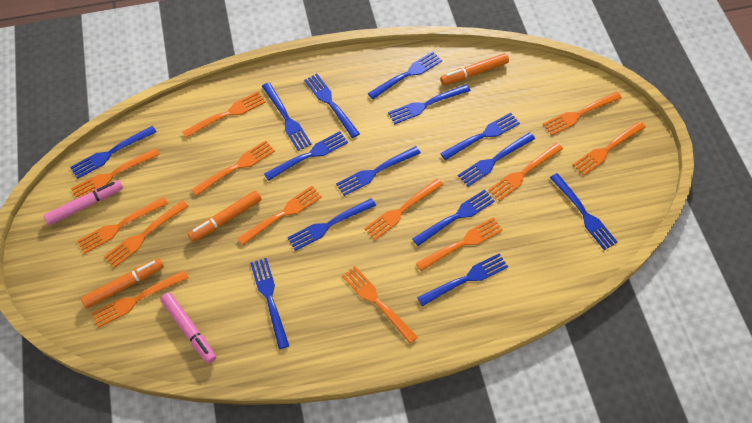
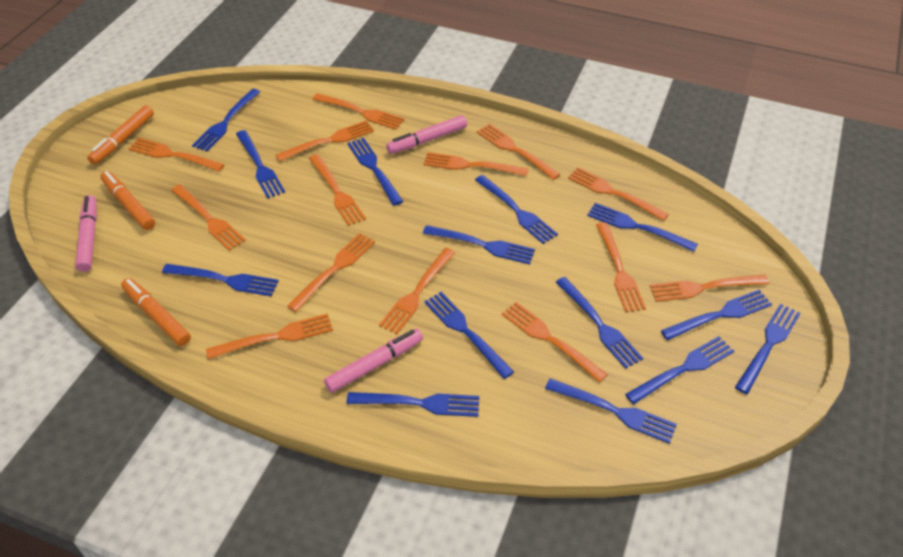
orange fork: [71,148,160,199] [77,197,168,254] [92,270,189,328] [104,200,188,268] [182,91,266,138] [191,141,275,196] [237,186,322,246] [342,266,418,344] [364,178,443,240] [416,217,503,271] [489,143,563,201] [543,92,622,135] [573,121,646,176] = 13 -> [128,138,225,172] [171,185,246,251] [206,313,333,359] [275,121,374,162] [287,233,375,312] [309,154,366,226] [313,93,404,130] [379,248,455,334] [423,152,529,176] [477,124,561,180] [502,302,608,383] [568,167,669,221] [596,222,646,312] [650,275,769,302] = 14
pink marker: [43,180,123,225] [160,292,216,364] = 2 -> [75,195,97,272] [324,328,423,393] [386,115,467,154] = 3

